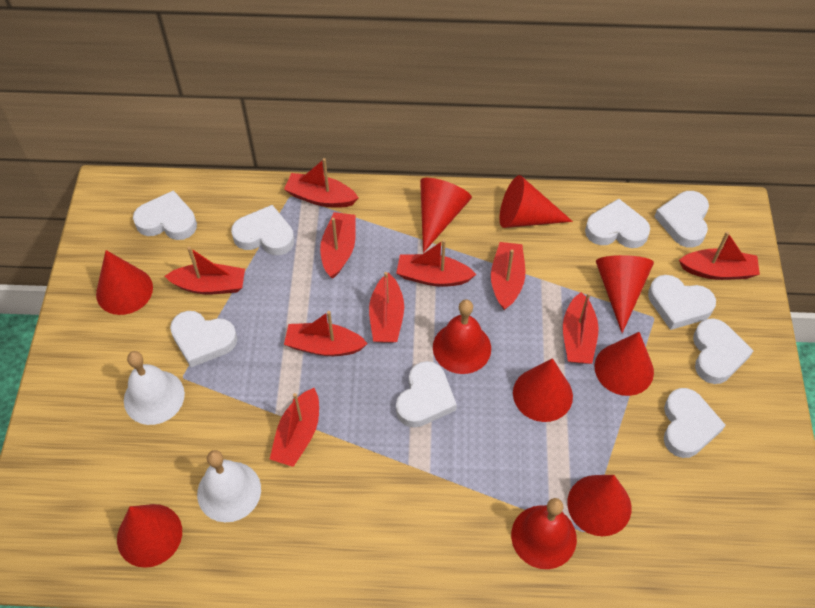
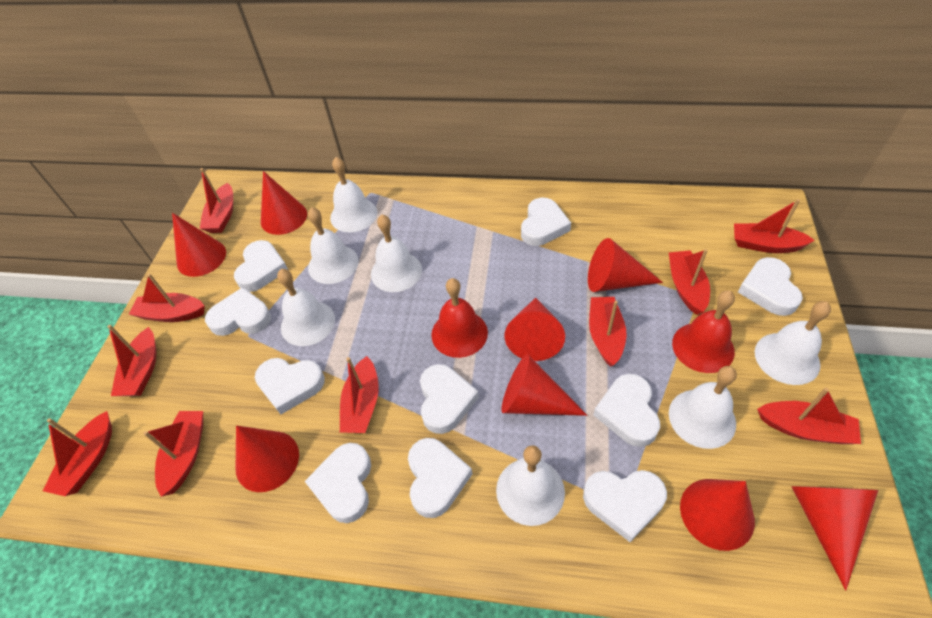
white bell: [124,351,185,425] [197,450,261,522] = 2 -> [277,269,335,346] [308,207,358,284] [330,157,377,232] [371,215,422,292] [496,445,565,526] [669,366,737,449] [755,301,831,385] = 7
white heart: [133,190,197,240] [170,311,237,367] [231,205,294,255] [396,361,457,428] [585,199,650,248] [648,275,716,330] [654,191,709,247] [664,388,726,458] [693,318,754,384] = 9 -> [205,287,271,336] [234,240,288,292] [255,358,325,414] [305,443,371,523] [408,438,472,518] [420,364,479,434] [521,198,571,246] [583,470,667,542] [593,374,660,447] [738,257,803,316] = 10

